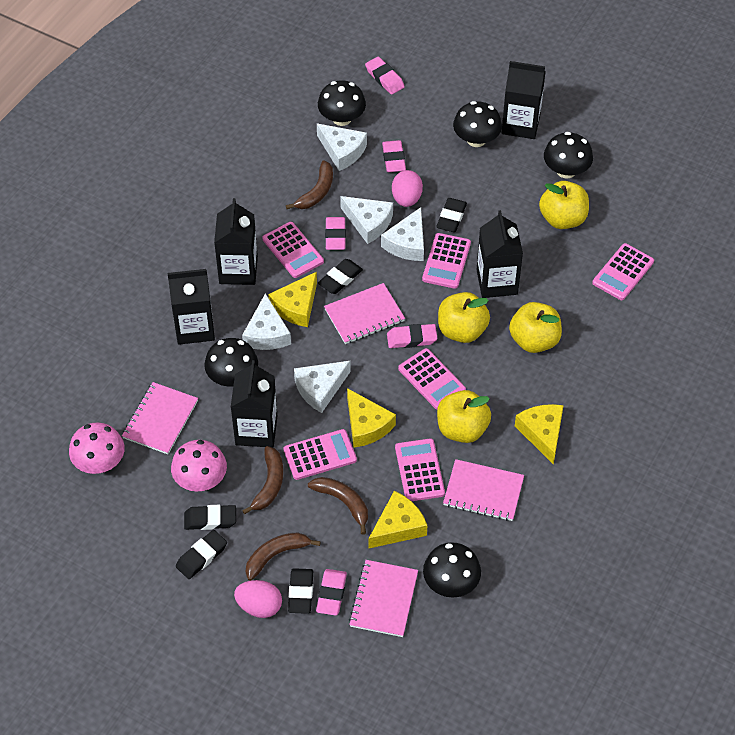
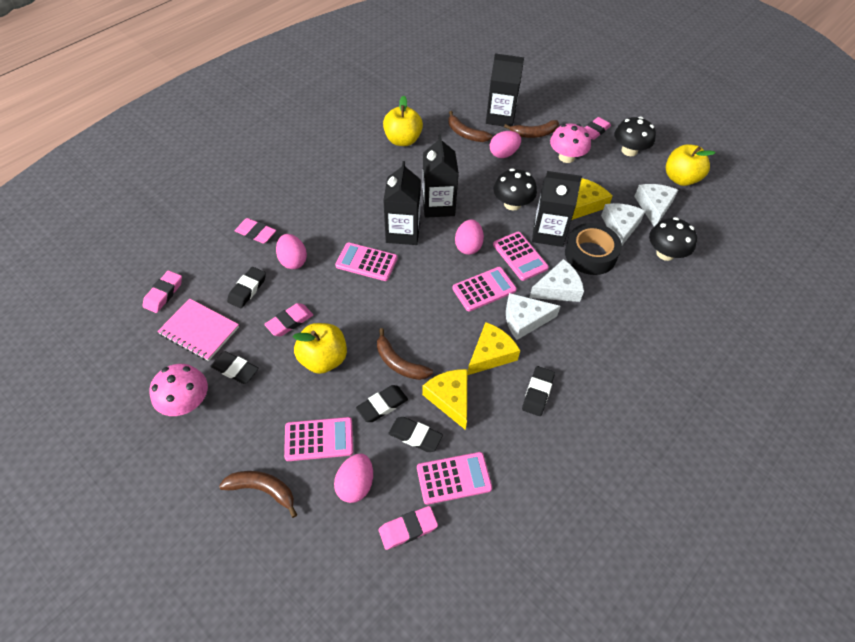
black carton: [168,269,215,345] [214,198,258,285] [231,360,277,448] [476,210,523,298] [501,61,546,139] = 5 -> [383,161,421,245] [422,135,459,218] [486,53,524,126] [532,171,582,247] = 4
black mushroom: [205,338,258,386] [318,81,366,126] [423,542,481,598] [453,101,502,147] [544,132,593,179] = 5 -> [493,168,537,211] [615,117,656,156] [649,217,697,261] = 3
black tape: none = 0 -> [565,223,622,275] = 1
pink calculator: [262,222,324,278] [284,429,357,480] [395,438,445,501] [398,348,466,410] [422,233,471,289] [592,243,654,300] = 6 -> [284,417,353,461] [335,242,397,281] [417,452,492,505] [452,267,517,312] [493,232,549,281] = 5
pink egg: [234,580,282,618] [392,170,423,207] = 2 -> [276,234,307,269] [334,453,373,503] [455,219,484,255] [490,131,521,158] = 4
pink notebook: [122,382,198,454] [324,283,405,344] [349,560,418,637] [443,459,524,521] = 4 -> [157,298,239,361] = 1
white cheese: [242,293,291,350] [294,361,351,413] [317,124,367,171] [340,196,393,244] [381,207,424,261] = 5 -> [506,293,561,340] [529,259,584,302] [601,203,645,245] [634,184,678,226] = 4
yellow apple: [437,390,491,443] [438,292,490,343] [509,302,562,353] [539,181,589,229] = 4 -> [293,323,347,374] [383,96,423,146] [666,144,716,186] = 3
yellow cheese: [268,272,317,327] [347,388,396,447] [369,491,427,548] [515,404,564,465] = 4 -> [422,369,467,430] [467,322,520,375] [572,178,613,220] = 3

